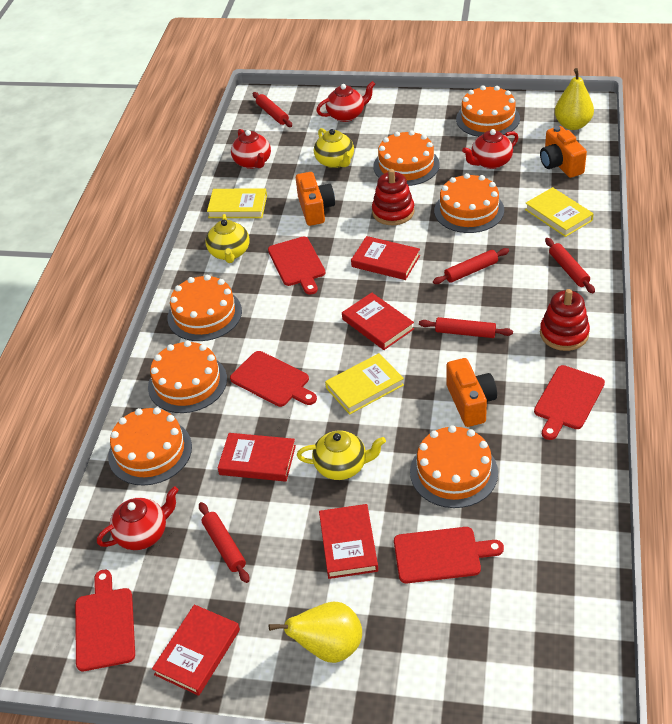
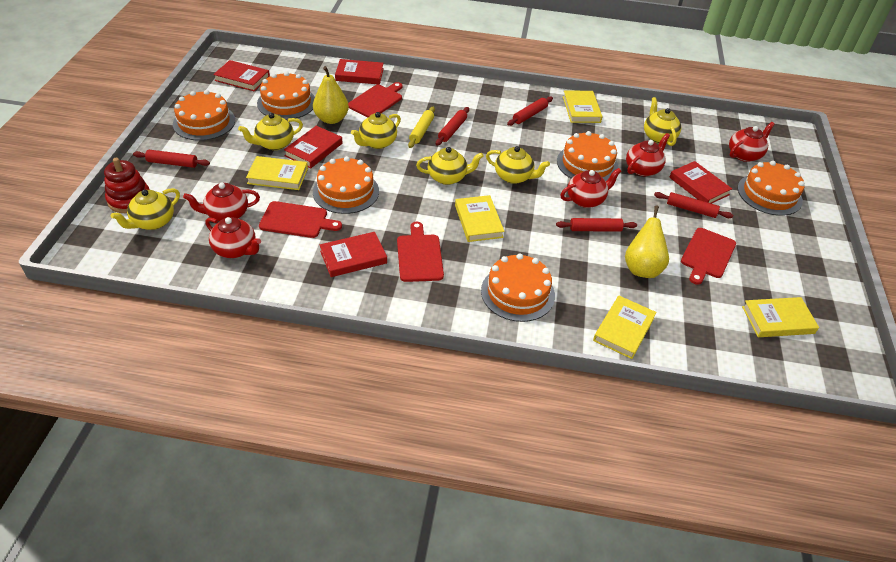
orange cake: [108,407,192,486] [148,340,227,413] [167,275,242,341] [373,130,440,186] [410,425,498,508] [434,173,504,233] [456,85,520,137] = 7 -> [173,90,235,141] [257,72,315,120] [313,156,379,214] [481,254,555,322] [557,131,619,181] [738,161,805,216] = 6
orange camera: [296,172,335,226] [446,358,497,427] [540,126,587,178] = 3 -> none = 0
red cutting board: [75,570,135,671] [230,351,317,407] [268,236,325,295] [394,527,504,583] [534,365,605,440] = 5 -> [259,201,342,238] [348,82,403,117] [397,222,444,282] [681,228,736,285] = 4
red stacking toy: [372,169,415,225] [540,289,590,351] = 2 -> [104,158,150,213] = 1
red teapot: [97,486,179,550] [231,129,271,169] [316,81,375,122] [462,129,518,169] = 4 -> [183,183,260,222] [205,217,261,258] [560,168,622,208] [626,133,670,176] [729,122,775,162] = 5
yellow book: [207,188,267,218] [325,353,404,415] [525,187,594,237] = 3 -> [246,156,308,190] [455,195,505,242] [563,90,602,123] [593,296,657,359] [742,297,819,337] = 5
yellow rolling pin: none = 0 -> [408,107,435,148] = 1
yellow teapot: [205,214,250,263] [297,430,386,480] [314,128,354,168] = 3 -> [111,188,180,230] [238,113,303,150] [351,112,401,149] [416,147,484,185] [486,146,550,184] [644,97,681,146] = 6

